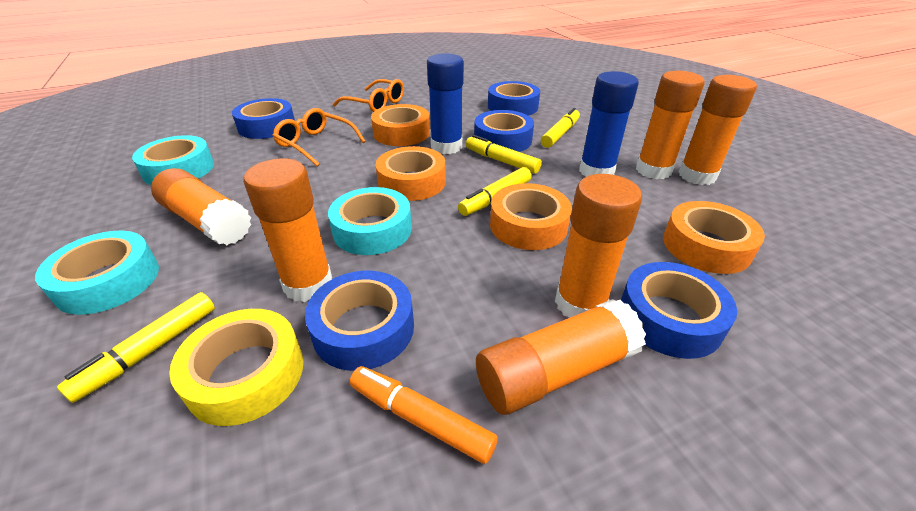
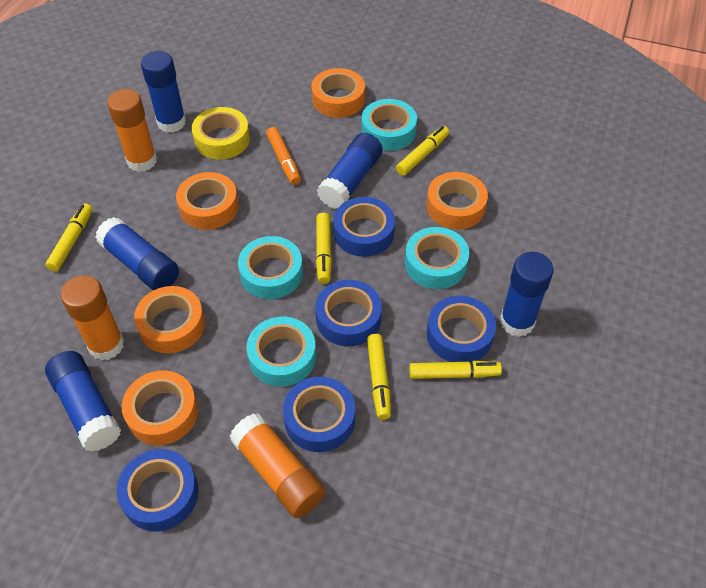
blue glue stick: [427,53,464,154] [579,71,639,177] = 2 -> [45,351,121,452] [95,217,179,290] [141,51,186,133] [317,133,382,209] [500,252,554,337] = 5
orange glasses: [272,108,366,167] [333,79,404,112] = 2 -> none = 0
orange glue stick: [151,168,251,245] [243,158,332,302] [476,299,646,415] [555,174,642,318] [636,71,705,179] [679,75,757,185] = 6 -> [61,275,124,360] [107,89,157,172] [229,413,325,518] = 3
orange tape: [371,104,430,146] [375,146,446,201] [490,183,572,250] [663,201,765,274] = 4 -> [122,370,198,445] [134,286,205,353] [176,172,239,230] [311,68,365,118] [426,172,488,230] = 5
turquoise tape: [35,231,159,315] [132,135,214,185] [328,187,412,255] = 3 -> [238,236,303,299] [246,317,316,387] [362,99,417,151] [405,227,469,289] = 4
yellow marker: [57,292,215,403] [458,167,532,216] [466,135,542,174] [541,108,580,148] = 4 -> [45,203,93,272] [316,213,332,284] [367,334,391,420] [396,126,449,176] [409,361,502,379] = 5

